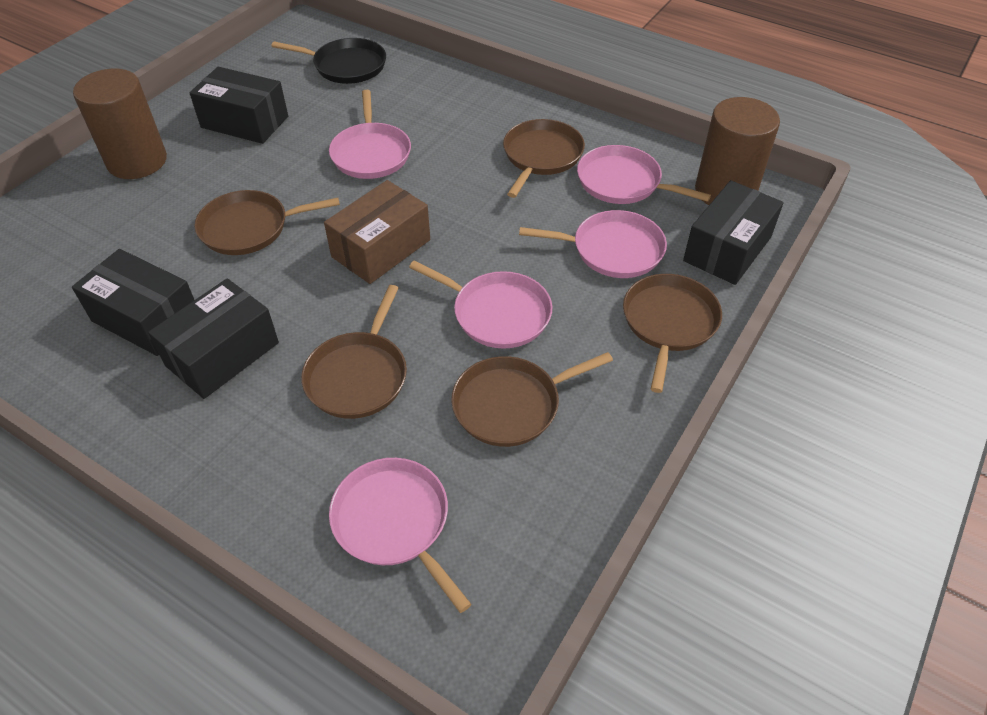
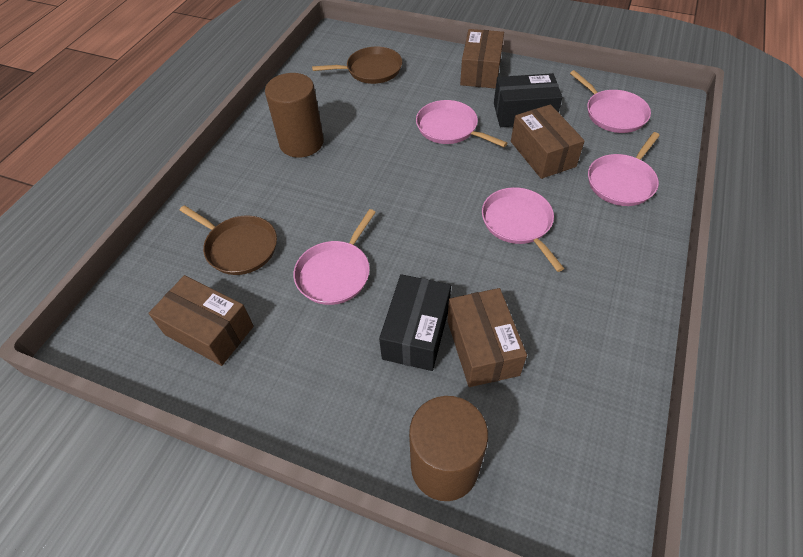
black box: [72,249,194,356] [148,278,279,399] [189,67,288,144] [683,180,784,285] = 4 -> [379,274,451,371] [494,73,562,127] = 2
black pan: [272,38,386,84] = 1 -> none = 0
brown box: [324,180,430,284] = 1 -> [148,275,254,366] [447,288,527,387] [460,29,504,89] [511,104,585,179] = 4
brown pan: [194,190,340,255] [301,285,407,419] [451,352,613,447] [503,119,585,198] [623,274,722,393] = 5 -> [179,205,277,275] [312,47,402,84] = 2

